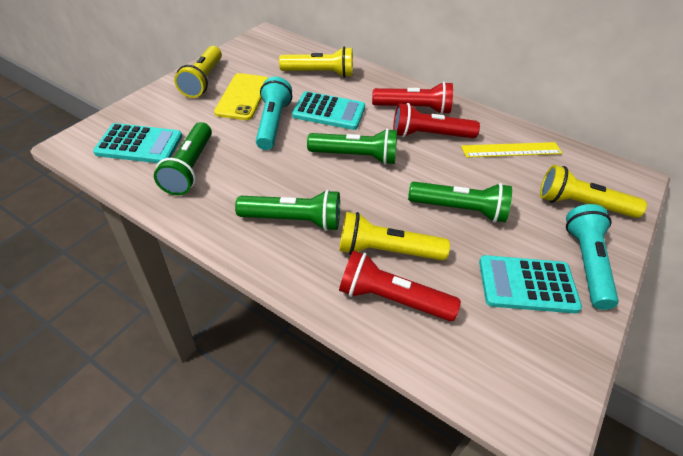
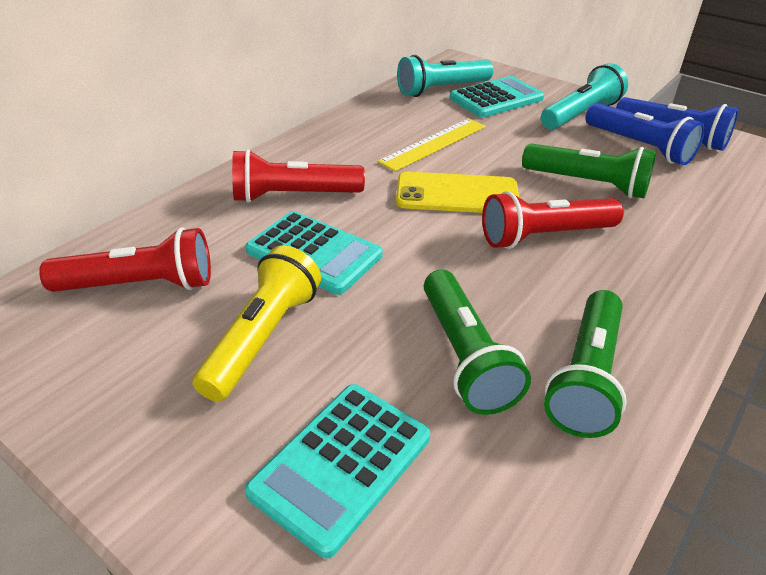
blue flashlight: none = 0 -> [585,103,705,165] [616,97,739,151] = 2
green flashlight: [154,122,212,195] [235,190,340,231] [307,128,397,165] [408,182,512,223] = 4 -> [424,270,531,415] [522,143,656,199] [544,290,627,438] = 3
yellow flashlight: [174,46,222,98] [279,46,353,78] [339,212,450,261] [540,165,647,218] = 4 -> [192,245,321,402] = 1

